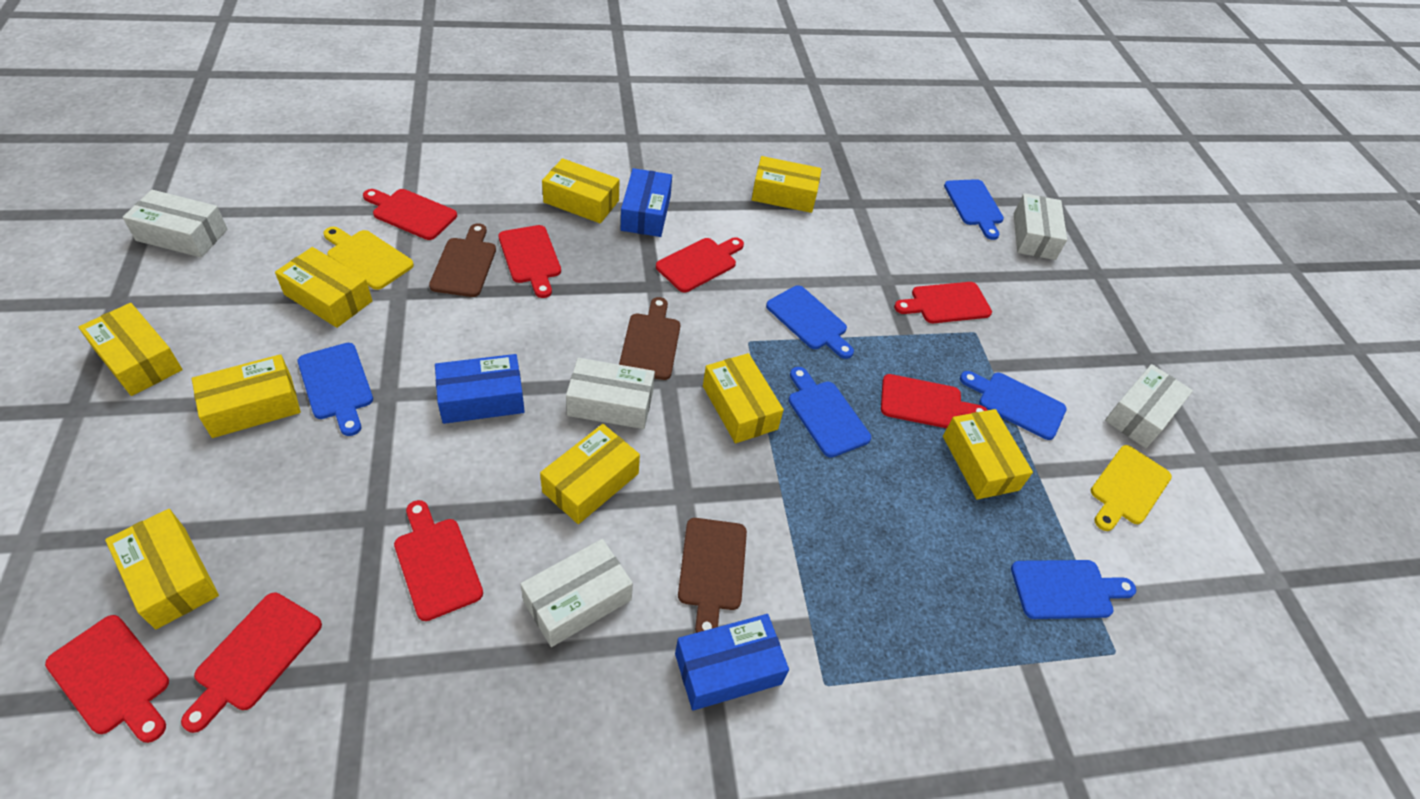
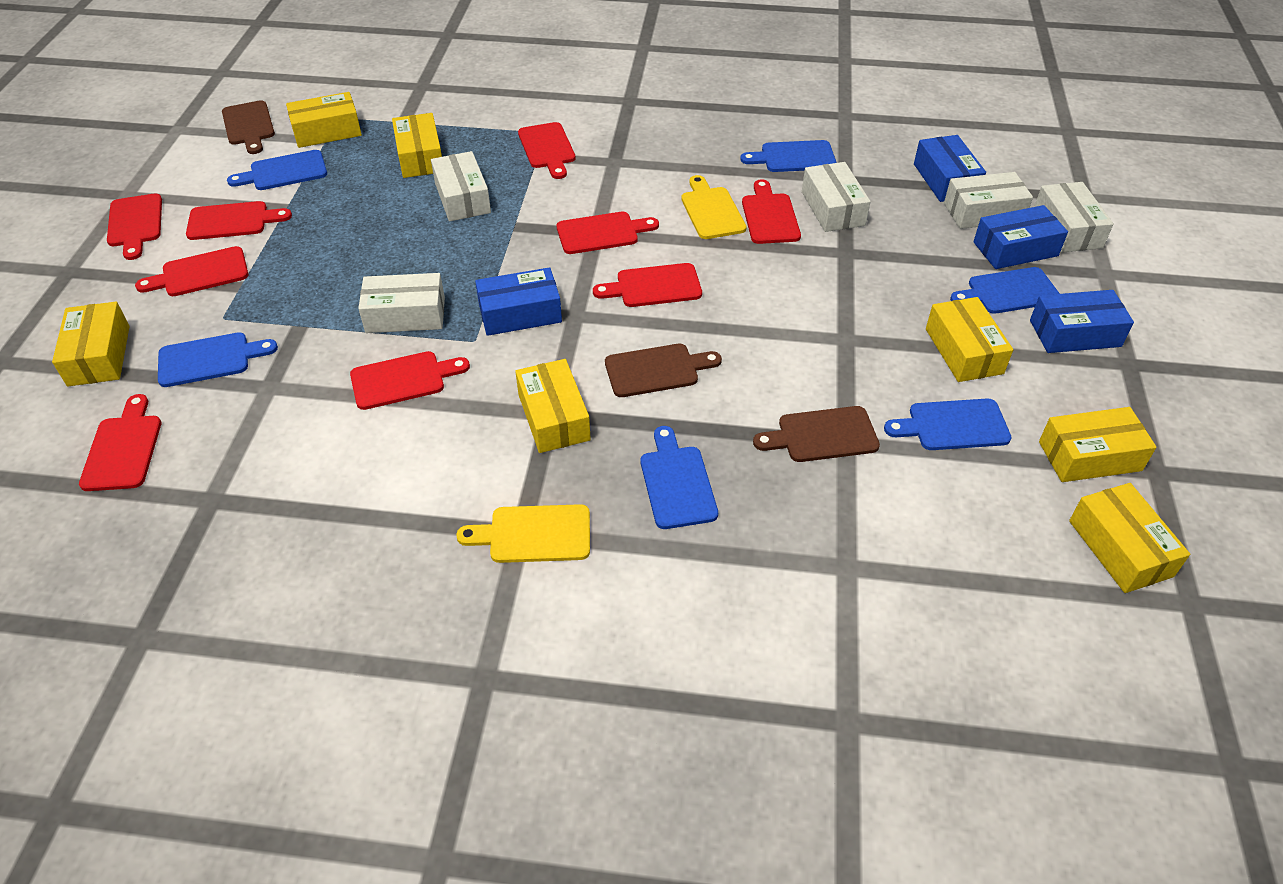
blue box: [435,354,525,424] [621,168,672,237] [675,614,789,711] = 3 -> [475,267,562,336] [914,135,986,202] [973,205,1068,269] [1030,290,1134,353] = 4
red cutting board: [45,615,169,743] [181,593,322,733] [363,189,457,240] [394,500,483,621] [499,225,561,298] [656,237,744,292] [881,374,987,428] [894,282,992,323] = 8 -> [79,394,161,491] [107,193,162,260] [135,246,248,296] [186,201,292,240] [350,351,470,410] [518,122,576,179] [557,212,659,254] [593,263,702,307] [742,179,801,244] = 9
yellow box: [78,303,183,396] [105,509,219,629] [192,354,301,438] [275,247,372,328] [540,424,640,524] [542,158,619,223] [703,353,784,443] [752,156,821,213] [943,409,1033,500] = 9 -> [52,302,130,387] [286,92,362,148] [392,113,442,178] [515,359,591,453] [926,297,1013,382] [1039,407,1157,482] [1069,483,1190,593] = 7

